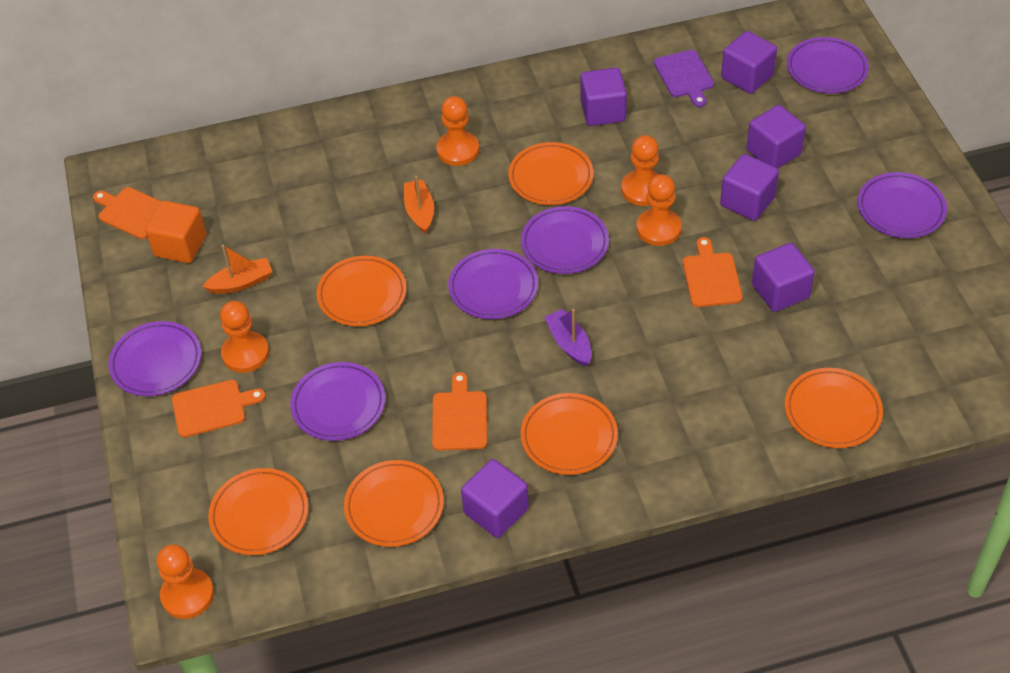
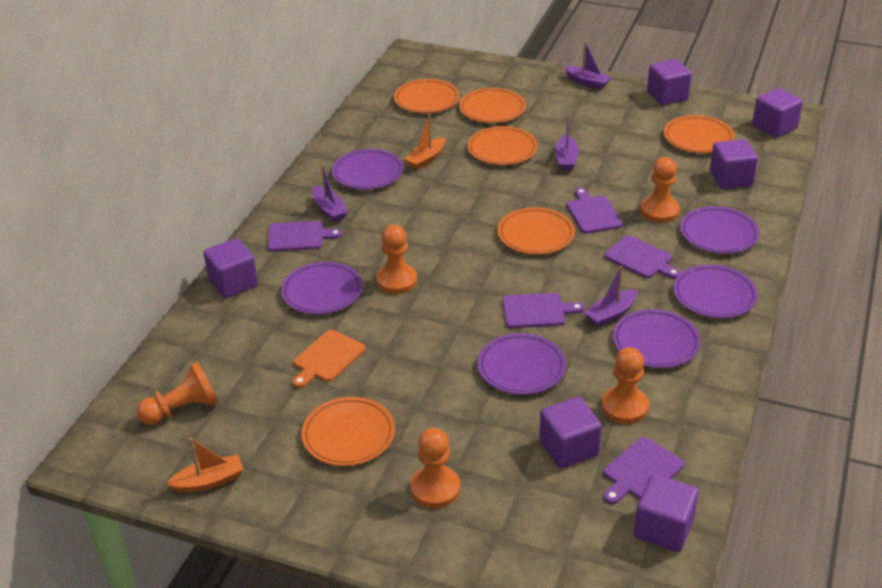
orange cube: [145,201,206,263] = 1 -> none = 0
orange cutting board: [93,187,161,239] [172,380,266,437] [432,372,487,451] [683,237,743,307] = 4 -> [292,330,366,388] = 1
purple boat: [545,309,592,366] = 1 -> [313,164,348,222] [555,114,579,171] [565,41,612,89] [584,266,638,327] = 4
purple cutting board: [654,50,714,107] = 1 -> [268,221,343,252] [502,293,584,328] [567,188,623,234] [604,235,681,279] [604,437,684,504] = 5

